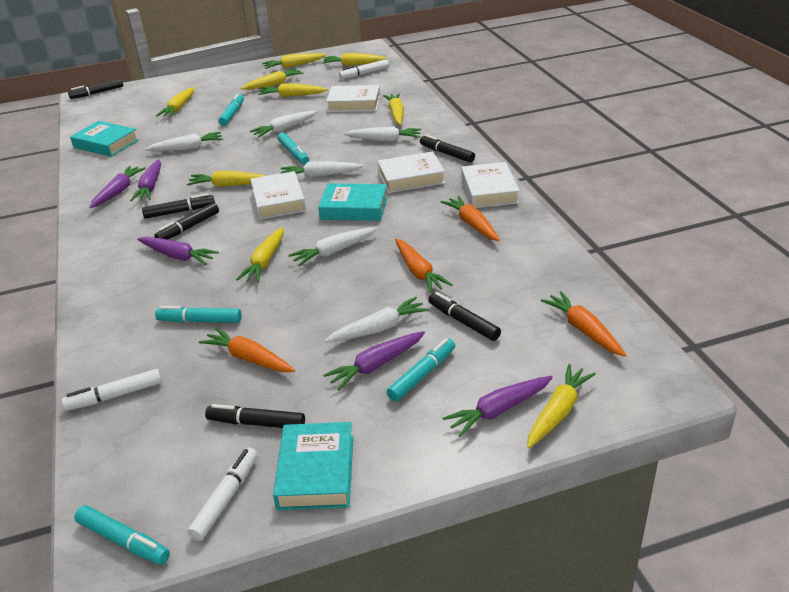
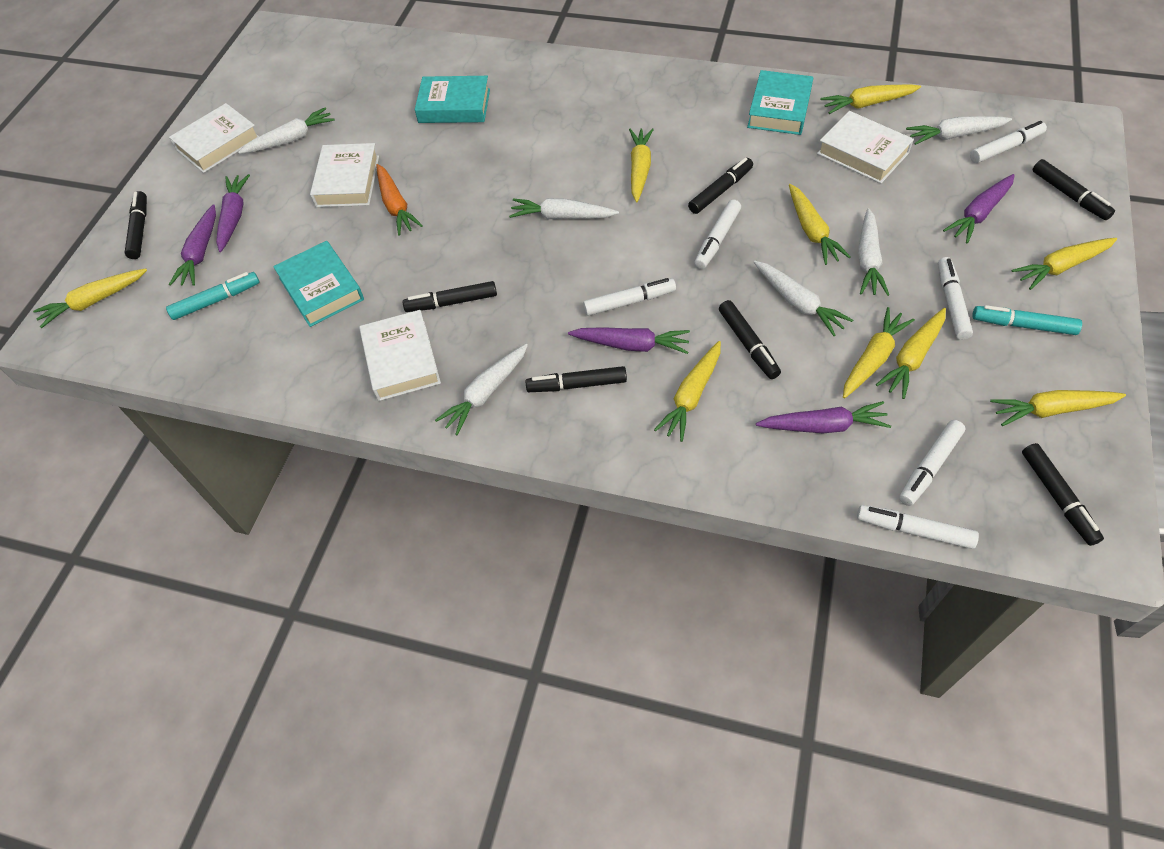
black marker: [68,78,123,99] [142,193,215,219] [154,203,219,240] [205,404,305,428] [420,134,475,163] [428,292,501,341] = 6 -> [125,191,147,259] [403,281,497,312] [525,366,627,392] [688,158,753,214] [719,300,781,379] [1022,443,1104,546] [1032,159,1115,220] = 7
orange carrot: [199,327,295,372] [395,239,452,293] [441,195,500,241] [541,291,626,357] = 4 -> [376,164,423,236] = 1
turquoise marker: [74,505,170,565] [155,306,242,323] [218,93,244,126] [277,132,309,164] [387,338,455,401] = 5 -> [166,272,260,320] [972,305,1082,335] = 2
white marker: [61,369,162,411] [187,447,258,541] [339,59,389,79] = 3 -> [583,278,676,316] [694,200,741,269] [857,505,979,549] [899,420,965,506] [938,257,973,340] [970,121,1047,163] = 6

